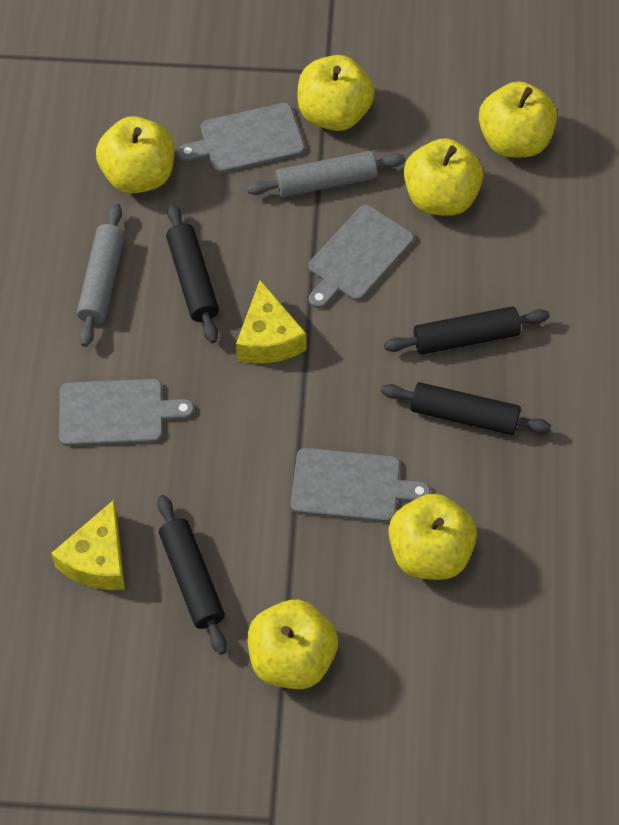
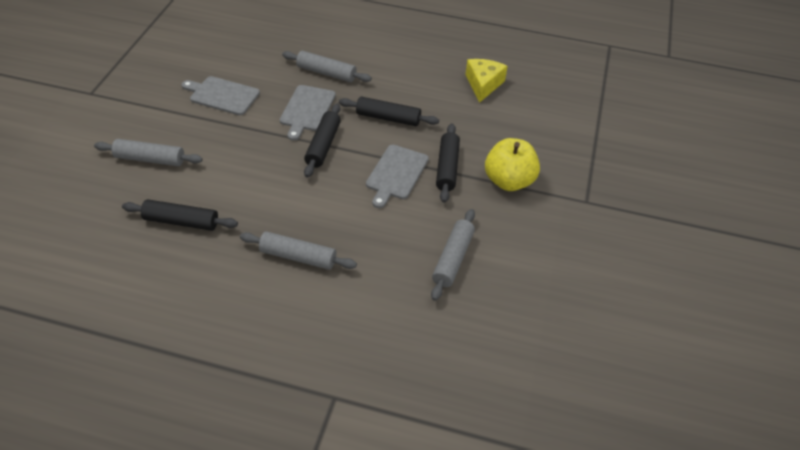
grey cutting board: [59,379,194,446] [178,103,305,173] [291,448,430,522] [308,205,414,308] = 4 -> [182,76,260,115] [280,85,336,141] [366,145,429,208] = 3
grey rolling pin: [77,203,125,347] [247,151,405,197] = 2 -> [94,139,203,166] [240,231,357,270] [282,51,372,82] [431,209,475,301] = 4
yellow apple: [96,116,175,194] [248,600,338,689] [298,55,375,131] [388,494,477,580] [404,138,483,216] [479,81,557,157] = 6 -> [485,138,540,191] = 1
yellow cheese: [51,500,125,590] [236,280,306,363] = 2 -> [465,59,508,103] = 1

